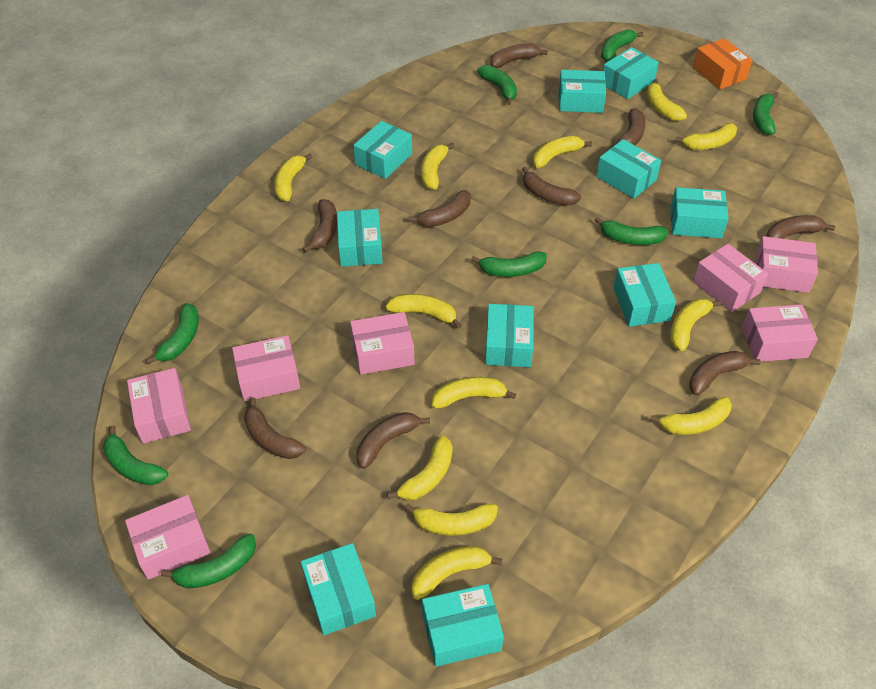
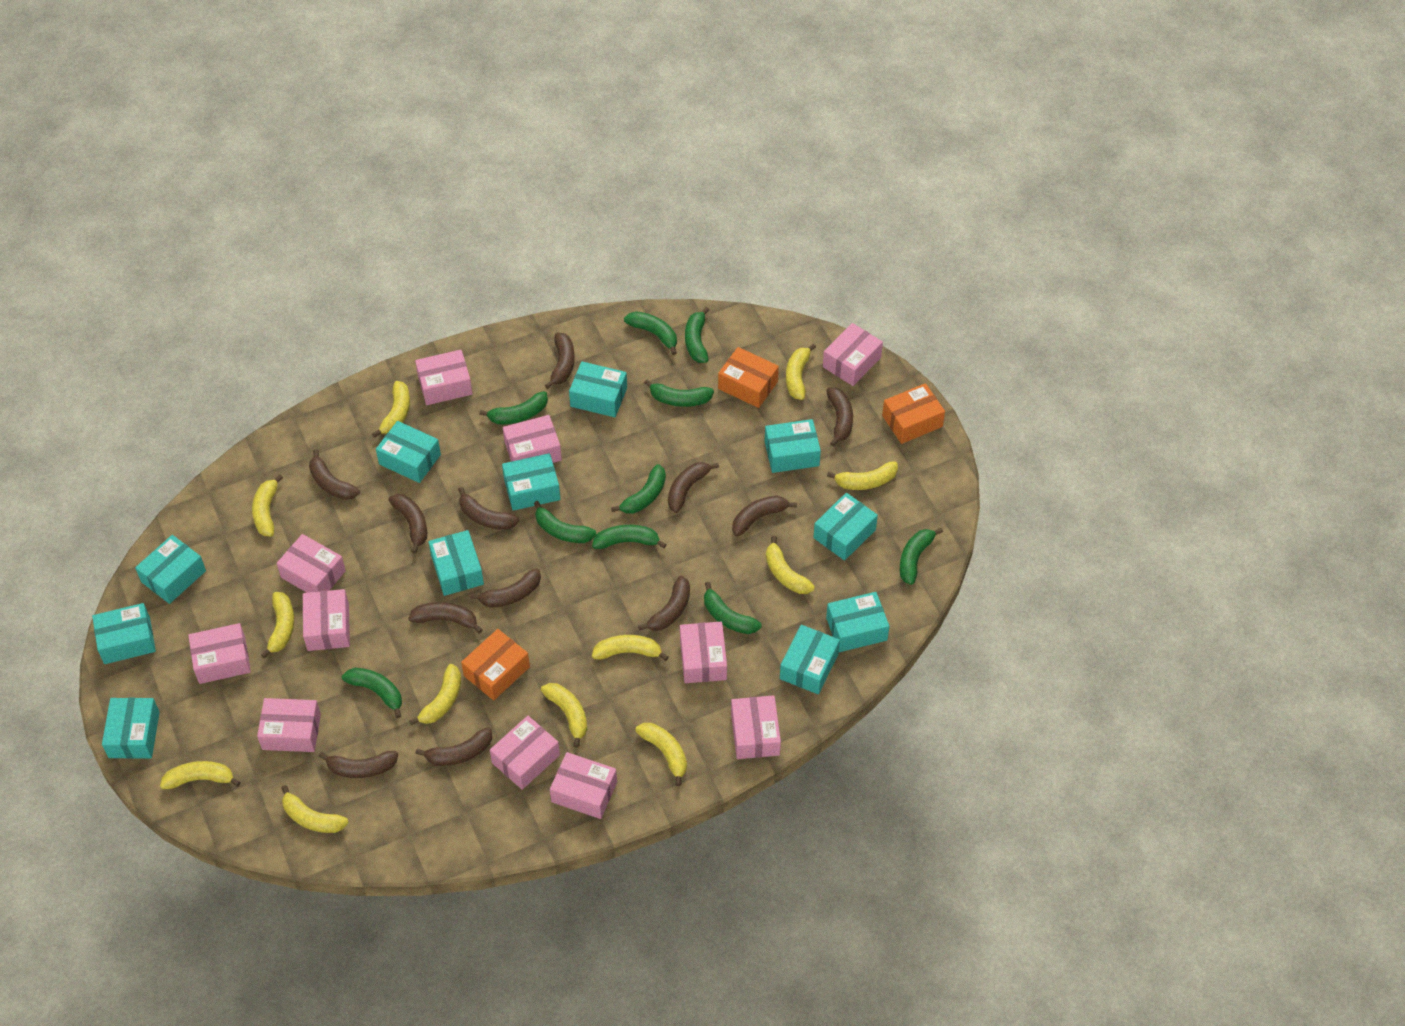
brown banana: [244,398,306,459] [303,199,337,253] [356,412,430,469] [409,190,471,227] [490,43,548,68] [522,167,581,206] [610,108,645,147] [689,351,761,396] [766,215,835,239] = 9 -> [309,449,360,500] [319,751,398,778] [389,494,427,554] [408,602,482,634] [415,727,492,766] [458,487,519,530] [470,568,541,608] [545,333,575,389] [638,576,690,631] [668,462,719,513] [732,495,797,537] [826,388,853,447] = 12
green banana: [103,426,168,485] [146,303,199,365] [161,534,256,589] [471,251,547,277] [477,65,517,105] [594,217,669,245] [601,29,643,62] [753,92,779,135] = 8 -> [342,668,402,718] [479,391,548,424] [534,501,596,543] [592,525,667,549] [611,464,666,514] [624,311,677,355] [644,380,714,407] [685,307,709,363] [704,582,762,634] [900,528,943,585] = 10
orange box: [693,38,752,89] = 1 -> [461,629,530,700] [718,347,779,408] [882,383,945,444] = 3
pink box: [125,495,210,580] [127,368,191,444] [232,335,300,402] [350,312,414,375] [693,244,768,312] [742,304,818,362] [755,236,818,293] = 7 -> [188,623,251,684] [257,698,321,752] [277,534,346,593] [303,589,350,651] [415,350,473,405] [490,716,560,790] [503,415,562,463] [550,752,617,819] [680,622,727,683] [731,695,781,759] [823,323,883,386] = 11
turquoise box: [301,543,376,635] [337,209,383,267] [353,121,412,179] [422,584,504,667] [485,304,534,367] [559,70,606,113] [596,139,661,199] [603,47,659,99] [613,263,676,327] [670,187,729,238] = 10 -> [92,603,156,664] [102,698,160,759] [135,535,206,604] [376,421,441,483] [428,530,484,596] [502,453,560,511] [569,362,627,417] [765,419,821,473] [780,625,840,694] [813,493,878,561] [826,592,890,652] = 11

